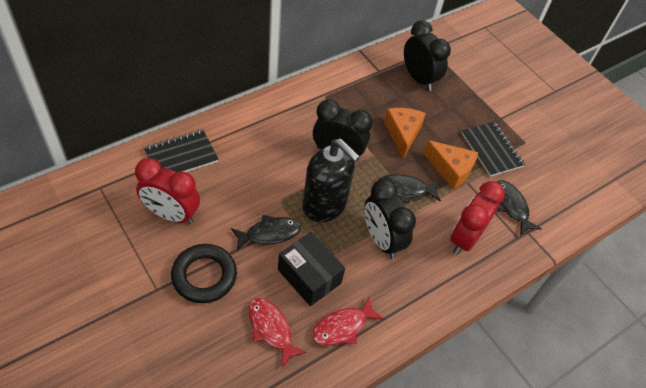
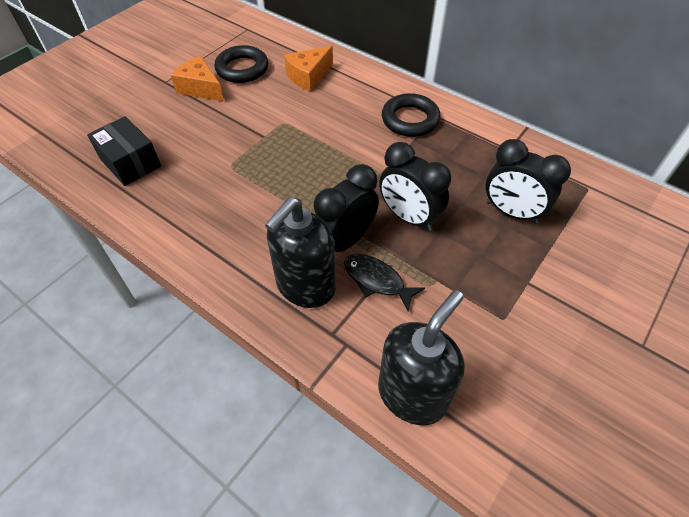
black fish: [231,215,301,251] [379,174,441,204] [497,180,542,236] = 3 -> [344,254,425,311] = 1
black notebook: [144,129,219,173] [462,122,525,177] = 2 -> none = 0
black ring: [171,244,237,303] = 1 -> [215,45,268,83] [382,93,441,137] = 2
black soap dispenser: [302,139,360,222] = 1 -> [265,197,336,308] [378,290,465,425] = 2
red clock: [135,158,200,224] [450,181,505,255] = 2 -> none = 0
red fish: [248,298,307,368] [311,297,384,345] = 2 -> none = 0

